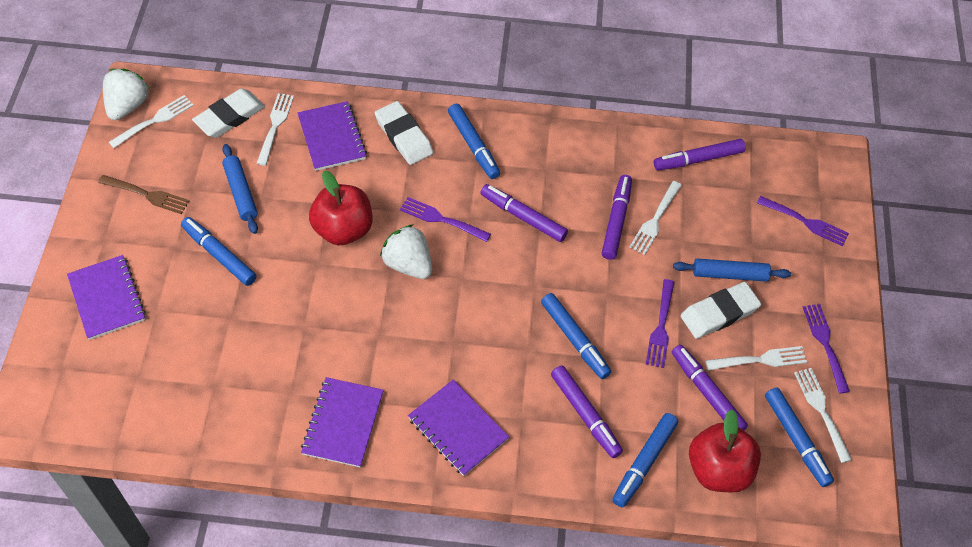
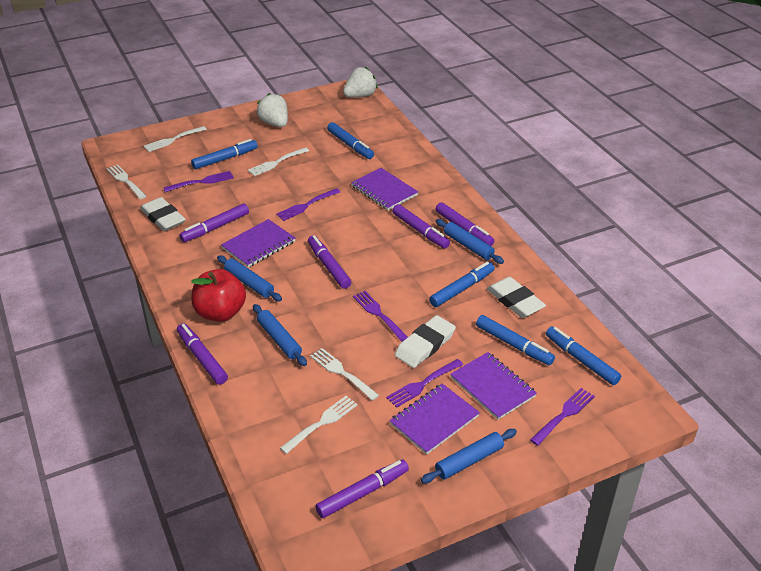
blue rolling pin: [222,144,258,234] [673,258,791,282] = 2 -> [217,255,282,301] [253,304,307,366] [421,429,517,483] [436,219,504,264] = 4
brown fork: [98,175,189,214] = 1 -> none = 0
purple fork: [400,197,491,242] [646,279,674,368] [757,196,849,246] [803,304,850,394] = 4 -> [164,171,234,192] [276,188,340,221] [353,291,408,342] [386,359,463,408] [530,388,595,446] = 5
purple marker: [480,184,568,242] [551,366,623,458] [602,175,632,260] [654,139,746,170] [672,345,748,430] = 5 -> [177,323,228,385] [179,203,249,242] [308,235,351,289] [316,459,409,518] [392,204,450,248] [435,202,494,246] = 6
red apple: [309,170,373,245] [689,409,761,493] = 2 -> [191,269,246,322] = 1

